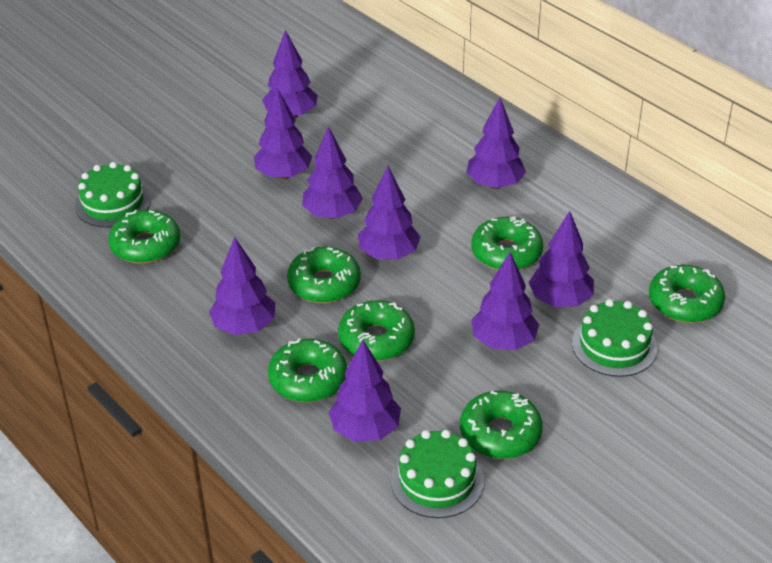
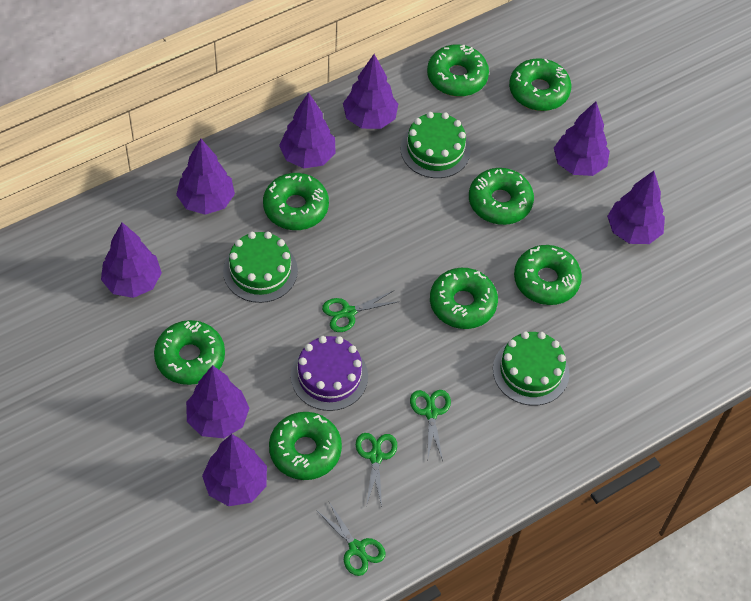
green donut: [108,210,180,264] [268,338,347,402] [287,247,361,303] [338,300,415,361] [460,391,543,459] [471,216,543,270] [649,265,725,323] = 7 -> [154,320,225,385] [263,173,329,230] [269,412,342,480] [427,45,489,97] [430,268,498,329] [469,168,534,225] [509,58,571,111] [514,245,582,305] = 8
green scissors: none = 0 -> [316,502,385,576] [322,291,400,332] [356,433,397,507] [410,390,451,461] = 4
purple cake: none = 0 -> [291,336,368,411] = 1
purple tree: [209,237,275,335] [254,88,312,179] [262,30,318,118] [302,126,363,219] [329,340,401,442] [358,166,420,260] [466,98,526,189] [471,252,539,350] [528,211,594,307] = 9 -> [101,222,162,298] [176,139,235,215] [186,365,250,438] [202,434,267,506] [279,92,336,169] [343,54,398,129] [554,102,610,176] [607,171,665,244] = 8

